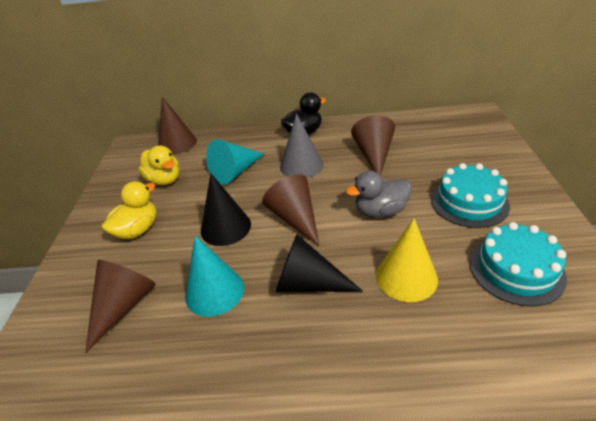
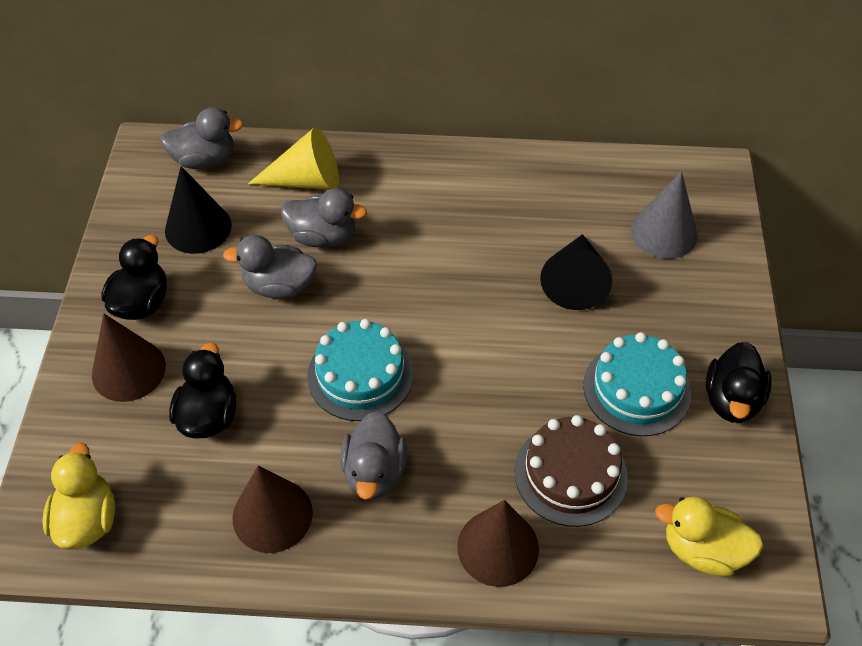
black duck: [281,92,326,135] = 1 -> [102,235,167,320] [169,343,236,438] [706,342,772,423] = 3
brown cake: none = 0 -> [515,415,628,527] = 1
brown cone: [85,260,156,353] [158,96,197,155] [262,174,320,246] [351,116,395,176] = 4 -> [92,314,166,402] [232,466,313,553] [457,500,539,587] = 3
grey duck: [346,171,412,218] = 1 -> [160,107,244,169] [223,235,317,299] [281,188,367,248] [340,411,407,500] = 4
turquoise cone: [185,236,244,317] [206,139,264,185] = 2 -> none = 0

